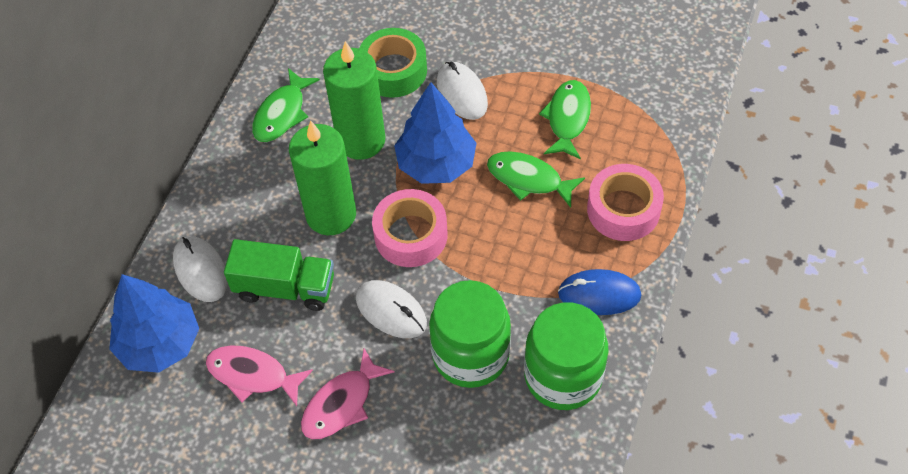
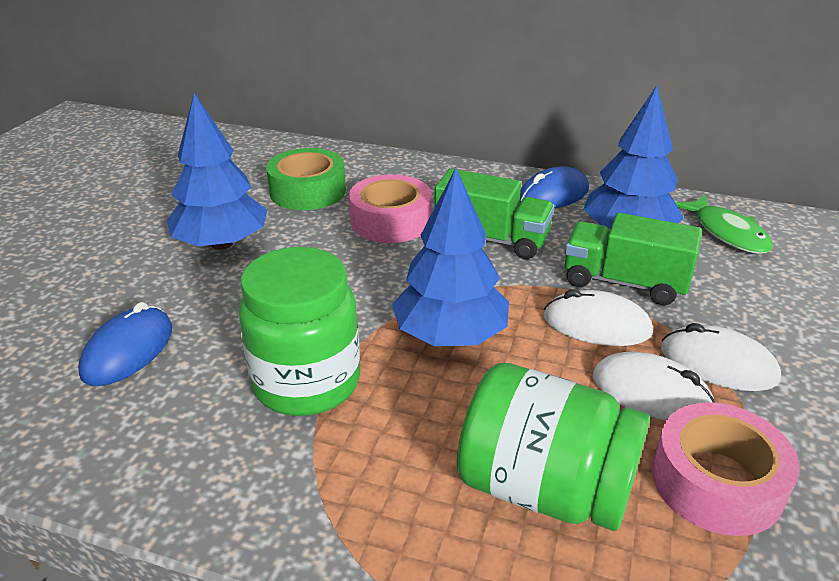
blue mouse: [558,269,641,315] = 1 -> [78,302,172,386] [520,166,589,208] = 2
blue tree: [109,274,199,373] [394,82,477,184] = 2 -> [167,93,267,250] [392,168,509,346] [583,85,684,228] = 3
green candle: [289,121,356,235] [323,41,385,160] = 2 -> none = 0
green fish: [252,68,320,142] [487,151,585,208] [539,80,591,159] = 3 -> [675,195,773,254] = 1
green truck: [224,239,334,311] = 1 -> [434,169,555,259] [565,213,702,305] = 2
pink fish: [206,345,313,406] [301,348,395,440] = 2 -> none = 0

